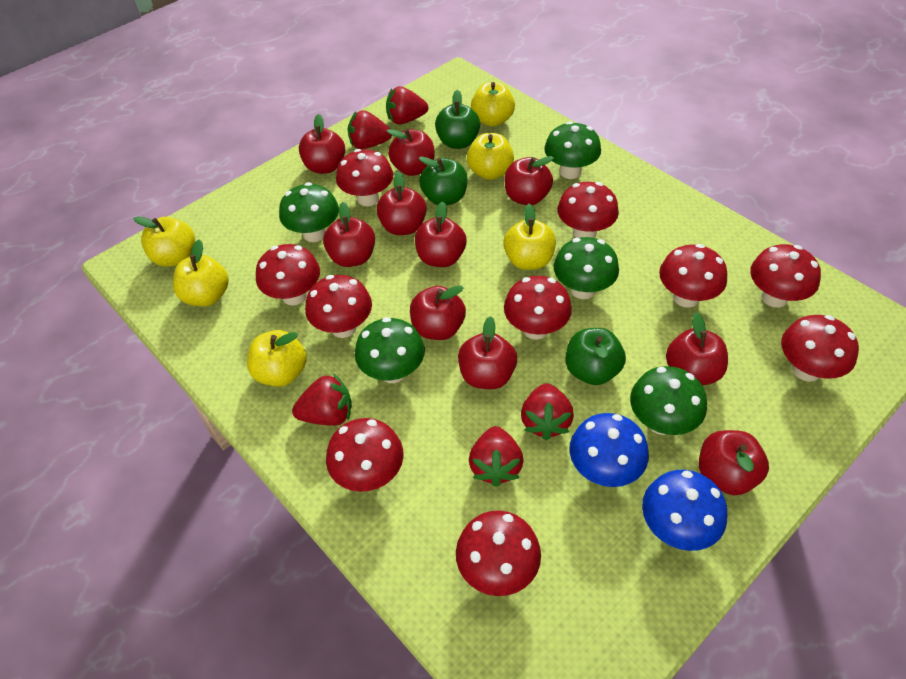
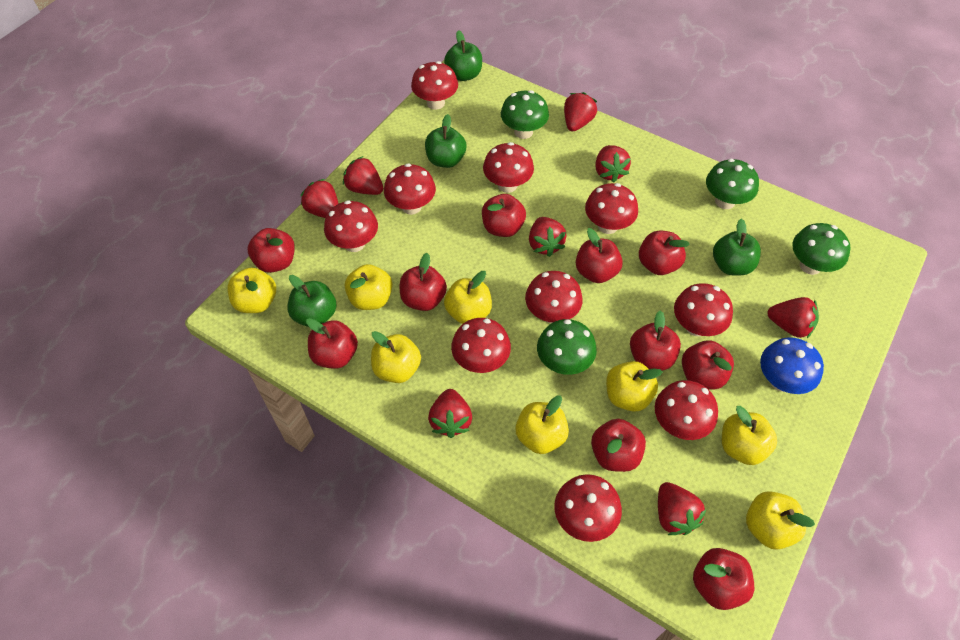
blue mushroom: [569,413,649,487] [642,470,727,551] = 2 -> [760,337,824,394] = 1
green apple: [419,157,467,205] [435,90,480,149] [565,328,626,385] = 3 -> [287,275,336,327] [425,114,467,168] [444,30,482,81] [713,219,761,276] = 4
green mushroom: [279,182,339,242] [355,317,425,383] [544,121,601,179] [554,237,619,299] [630,366,707,435] = 5 -> [501,90,549,139] [537,319,597,375] [706,158,759,209] [792,223,850,275] = 4
red strawberry: [292,373,352,426] [348,110,392,149] [386,86,428,124] [469,426,524,487] [521,383,574,440] = 5 -> [300,179,339,218] [343,156,383,195] [428,389,472,438] [529,217,567,257] [564,92,597,131] [595,145,631,183] [658,482,706,535] [768,297,819,338] = 8
yellow apple: [133,216,195,267] [173,240,229,306] [247,330,307,387] [467,133,514,180] [471,82,515,127] [503,204,556,270] = 6 -> [227,268,276,313] [345,264,393,310] [371,331,421,383] [444,271,492,324] [515,395,569,454] [606,361,662,412] [722,406,777,465] [746,491,815,549] = 8

